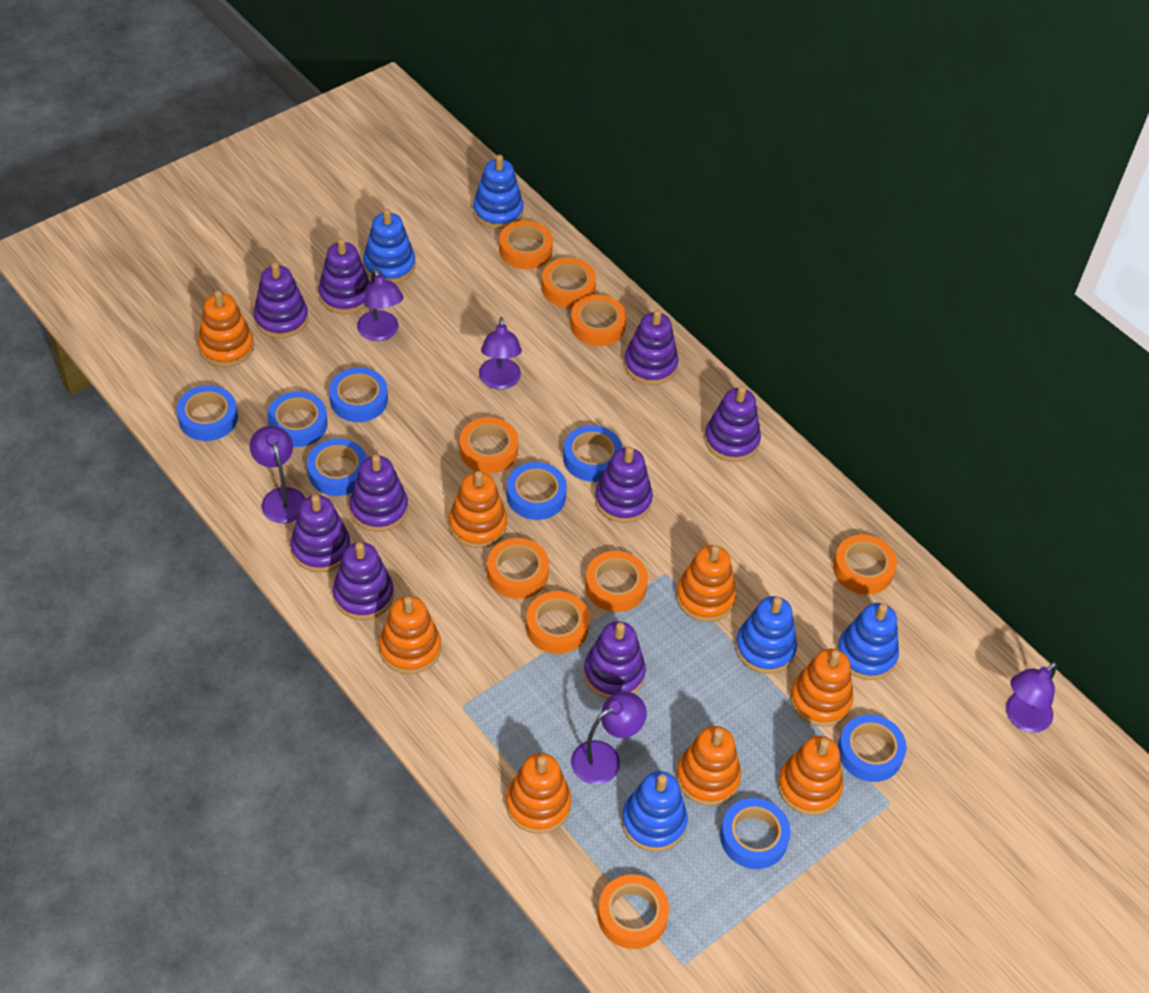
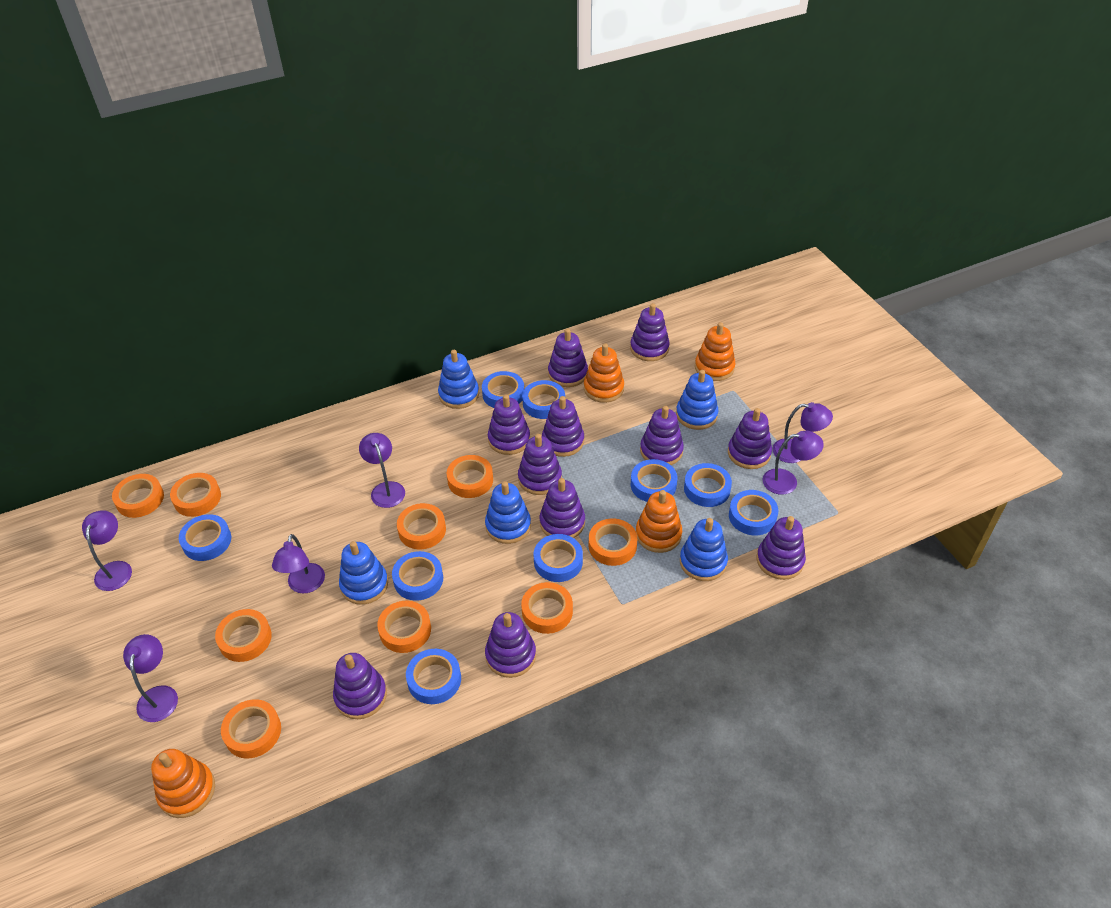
blue tape: [177,385,238,441] [267,391,328,447] [307,439,367,496] [329,367,388,422] [507,462,567,520] [563,425,622,482] [720,798,791,869] [838,715,906,782] = 8 -> [179,514,231,561] [392,551,443,601] [406,649,461,704] [482,371,524,408] [522,380,565,419] [533,534,583,582] [631,459,677,502] [684,463,732,507] [729,490,778,535] = 9
orange stacking toy: [198,290,254,367] [379,596,441,674] [449,471,507,548] [506,753,571,834] [676,545,737,622] [676,726,741,806] [778,736,843,815] [790,648,853,727] = 8 -> [151,749,215,818] [584,343,624,403] [636,490,682,553] [695,322,736,381] = 4
purple lamp: [250,426,306,523] [357,268,404,341] [479,317,522,390] [571,692,647,785] [1006,662,1057,733] = 5 -> [82,510,132,591] [123,634,178,722] [272,534,325,593] [359,433,405,508] [763,431,824,495] [772,402,833,463] = 6
purple stacking toy: [254,262,308,338] [290,495,350,572] [318,238,371,314] [333,542,394,620] [349,454,408,532] [583,621,646,699] [595,446,653,523] [624,309,679,385] [705,386,761,462] = 9 -> [333,653,387,719] [485,612,536,678] [488,394,530,455] [518,434,562,495] [540,478,585,538] [542,396,584,457] [548,329,588,387] [630,303,670,361] [640,406,684,465] [728,408,772,469] [757,516,806,580] = 11

